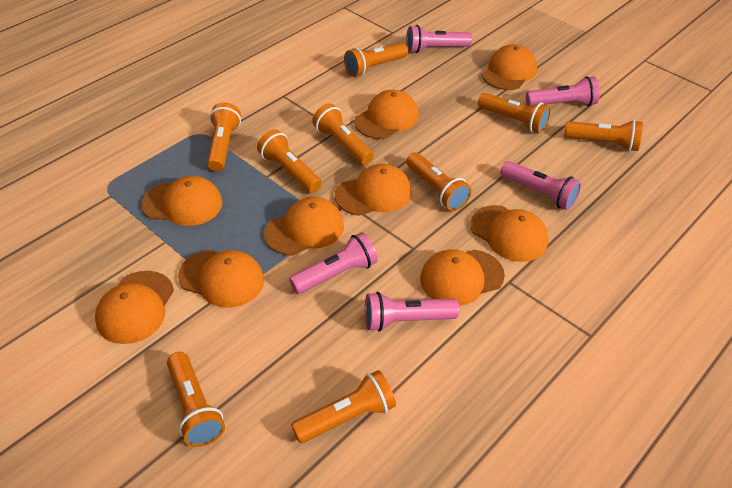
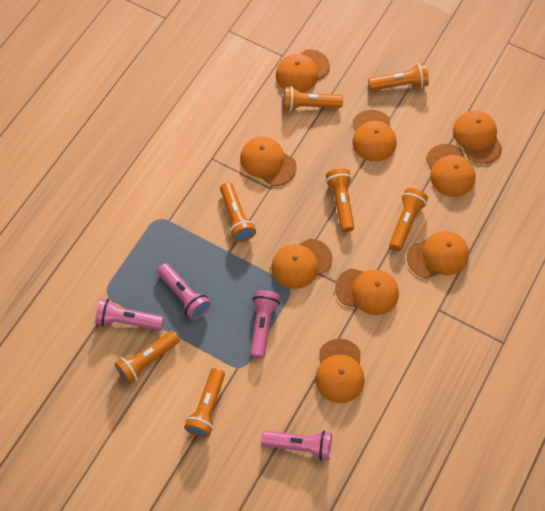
orange flashlight: [167,352,225,447] [207,102,241,171] [257,129,322,193] [291,370,396,443] [312,104,374,165] [344,43,408,77] [406,152,472,211] [478,93,551,134] [564,120,643,151] = 9 -> [115,331,180,385] [184,368,225,438] [220,182,256,242] [283,86,343,112] [326,168,354,232] [368,63,429,91] [389,188,428,251] = 7
pink flashlight: [289,232,378,294] [365,292,459,331] [406,25,472,53] [500,161,581,210] [526,76,600,106] = 5 -> [95,298,164,330] [157,263,211,320] [250,290,280,358] [261,430,332,461] = 4

